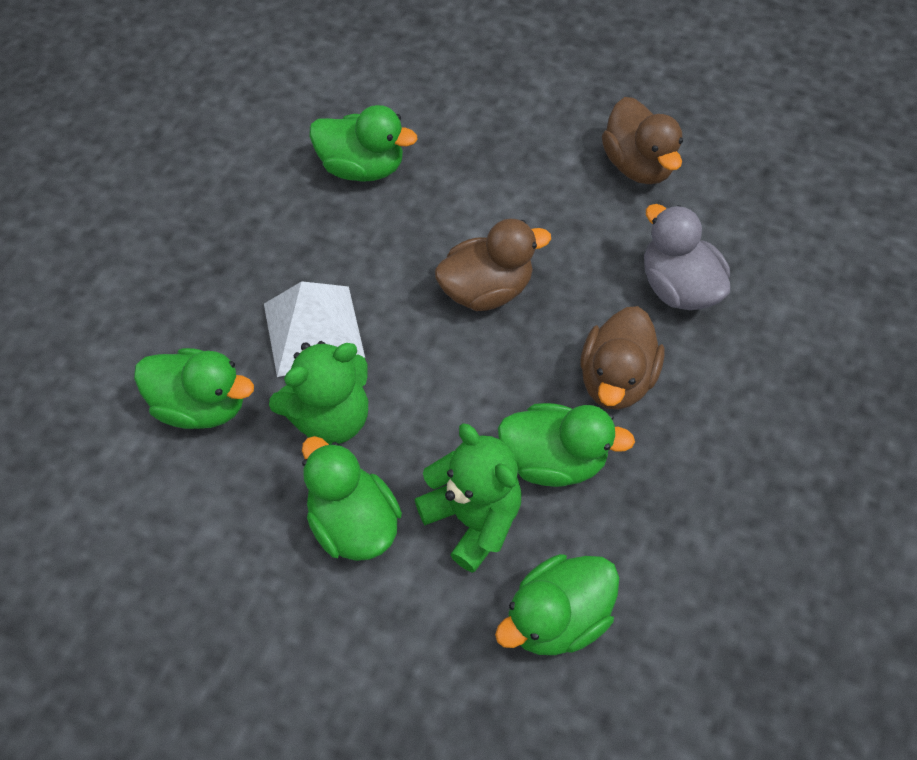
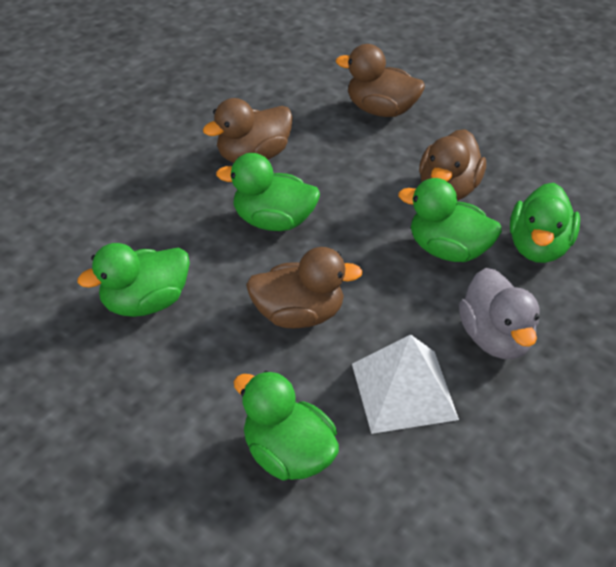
brown duck: [435,218,551,311] [580,306,665,410] [602,97,683,184] = 3 -> [203,98,293,163] [246,247,363,328] [336,44,425,117] [419,129,486,201] = 4
green teddy bear: [269,341,368,445] [414,423,521,573] = 2 -> none = 0

